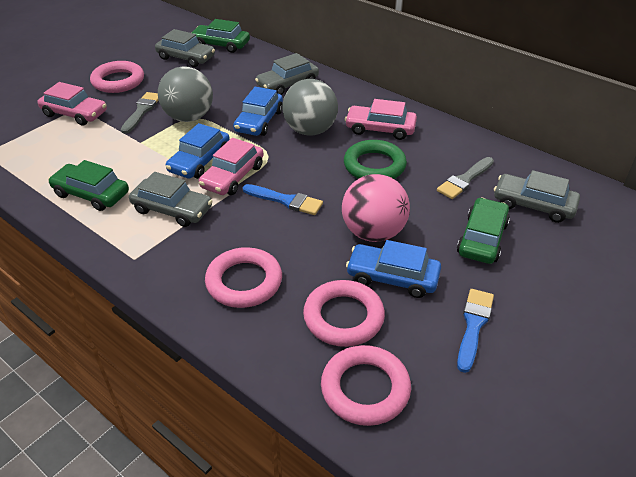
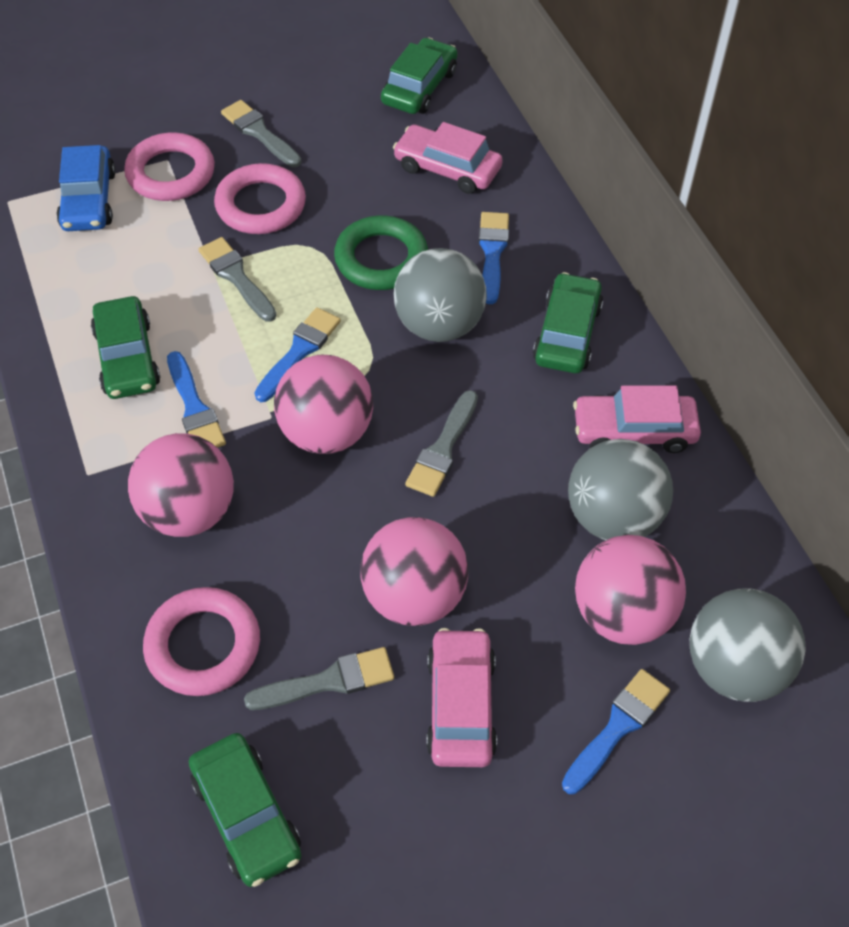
blue brush: [242,184,323,215] [457,289,494,373] = 2 -> [167,351,226,448] [255,307,341,402] [479,212,509,304] [562,669,670,794] = 4
blue car: [166,123,230,179] [233,87,283,136] [346,240,441,298] = 3 -> [56,145,116,231] = 1
green car: [48,160,129,211] [191,19,250,53] [457,197,510,264] = 3 -> [91,296,160,399] [189,733,301,887] [381,38,458,114] [533,272,603,373] = 4
grey ball: [158,66,213,122] [282,79,338,136] = 2 -> [393,248,487,342] [568,439,673,540] [690,589,806,702] = 3
grey brush: [121,92,159,134] [437,157,494,199] = 2 -> [198,237,277,322] [221,100,302,167] [244,647,394,710] [405,390,478,497] = 4
grey car: [129,172,212,227] [155,29,215,67] [255,53,319,95] [494,170,580,223] = 4 -> none = 0
pink ball: [342,174,410,242] = 1 -> [128,433,234,537] [274,355,373,454] [360,517,468,626] [575,535,686,645] = 4
pink ring: [90,61,144,93] [205,247,282,308] [303,280,385,347] [321,345,411,426] = 4 -> [124,132,215,201] [143,587,260,696] [214,163,306,234] = 3

